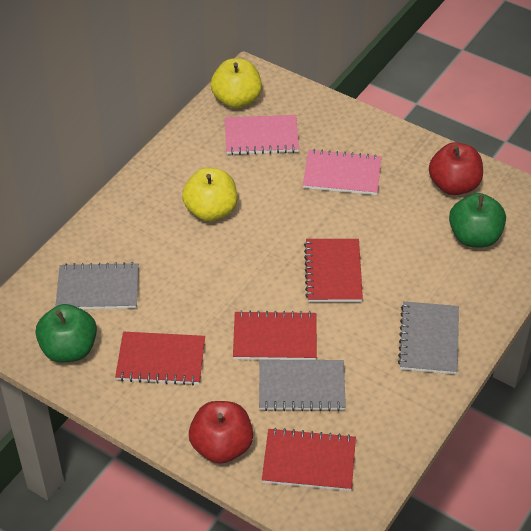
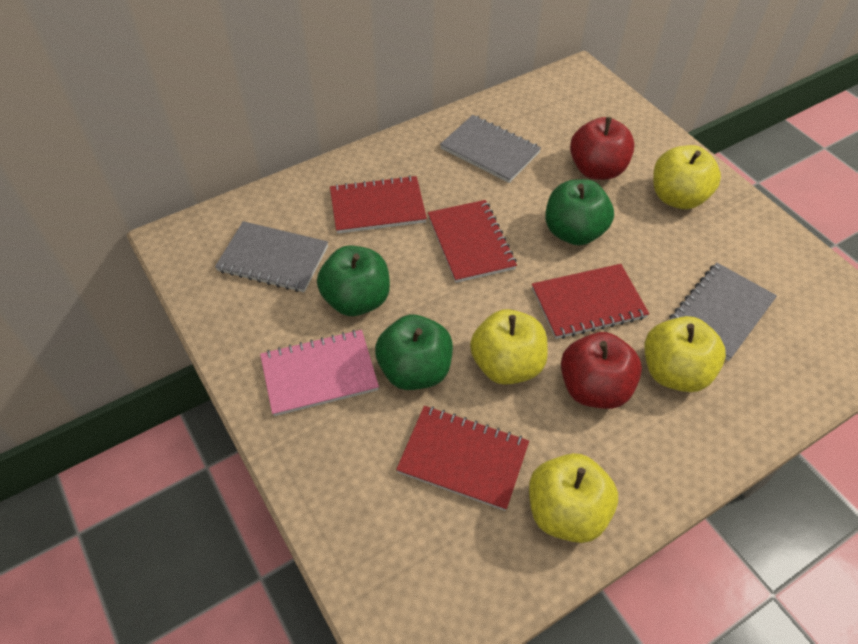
green apple: [35,304,97,363] [449,193,506,248] = 2 -> [317,245,390,316] [375,315,453,390] [545,179,614,245] = 3
pink notebook: [225,115,299,155] [303,149,381,195] = 2 -> [260,330,379,416] = 1
yellow apple: [182,168,237,221] [211,58,262,108] = 2 -> [470,309,548,385] [529,453,618,543] [645,316,726,392] [653,145,721,209] = 4

